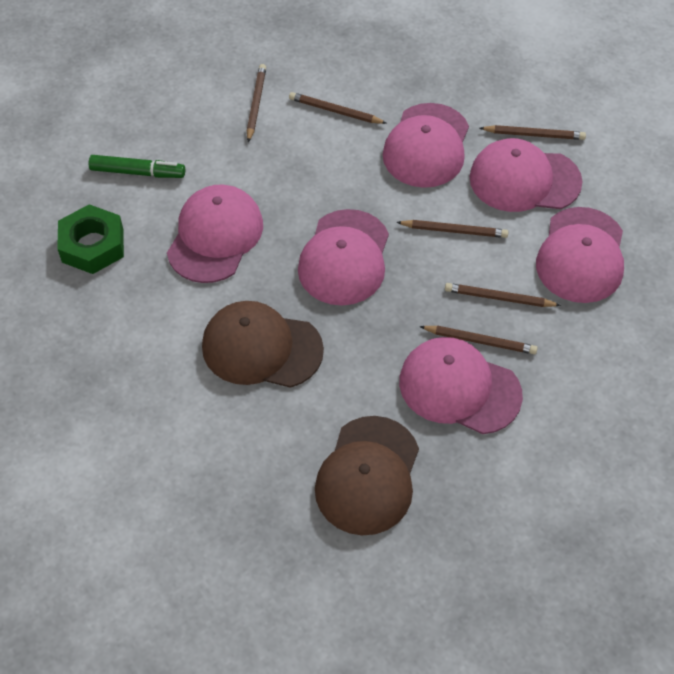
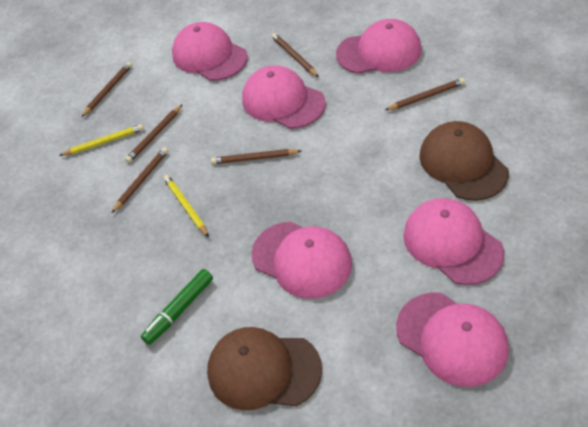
green nut: [57,204,124,274] = 1 -> none = 0
yellow pencil: none = 0 -> [59,124,144,156] [163,175,209,237] = 2

